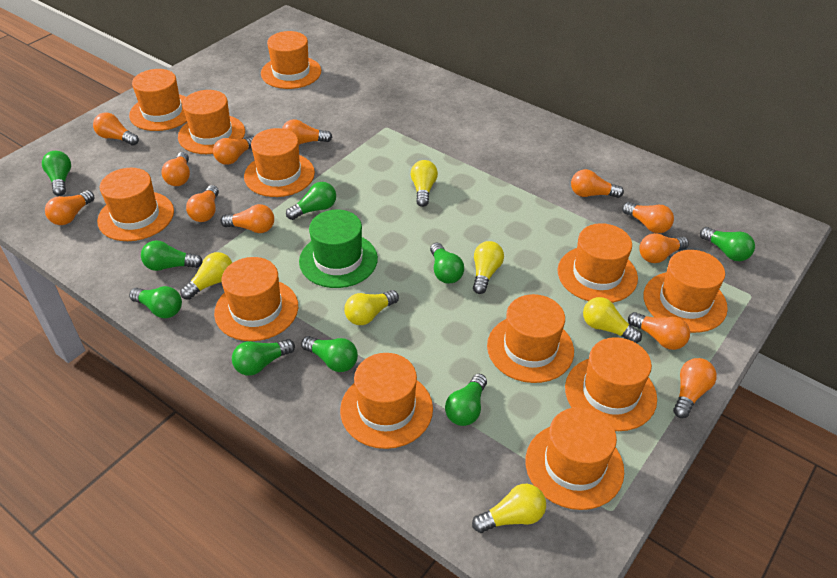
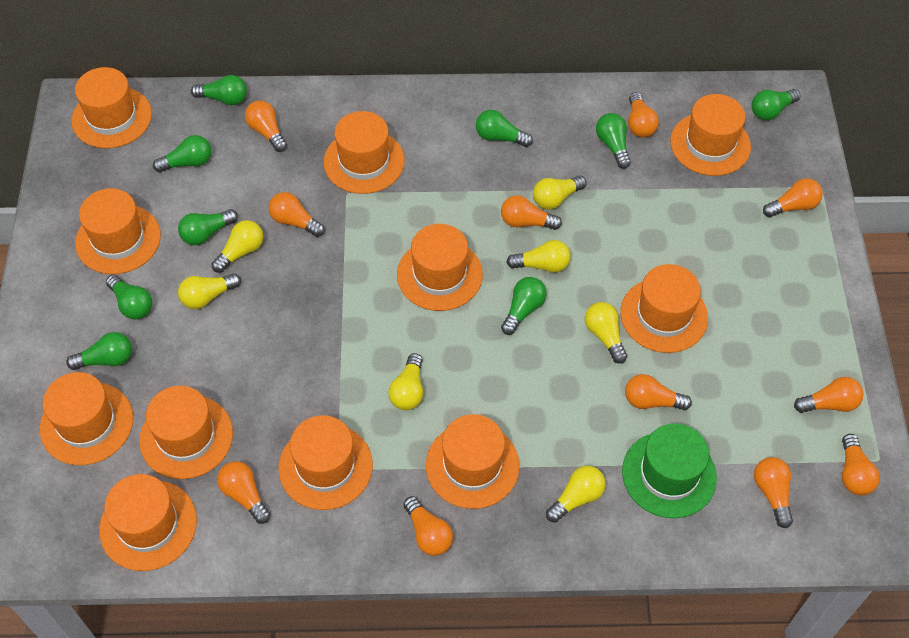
orange hat: [97,168,174,241] [129,69,187,131] [178,90,245,154] [214,257,298,341] [244,128,315,197] [261,31,321,89] [340,353,433,449] [487,294,574,383] [526,407,624,510] [557,223,638,303] [565,337,657,431] [643,250,728,333] = 12 -> [40,372,133,465] [71,67,152,148] [75,188,161,274] [99,474,197,571] [139,386,233,479] [278,415,373,510] [324,111,405,194] [397,224,483,311] [426,414,520,509] [620,264,708,353] [670,94,751,176] = 11
orange light bulb: [45,190,94,225] [93,112,139,145] [161,152,190,186] [186,185,219,222] [213,136,253,165] [220,204,274,233] [282,119,332,145] [571,169,624,198] [622,202,674,233] [628,312,690,350] [639,233,689,263] [673,358,717,418] = 12 -> [217,461,271,524] [245,101,287,152] [268,192,325,237] [403,496,453,556] [501,195,562,230] [625,374,692,411] [628,92,659,137] [754,457,793,528] [763,178,823,217] [794,377,864,413] [842,434,880,496] = 11
yellow light bulb: [180,252,232,300] [344,290,399,325] [411,160,438,207] [472,484,546,533] [473,241,504,294] [583,297,642,343] = 6 -> [178,273,241,309] [211,220,263,273] [388,353,423,410] [506,240,571,273] [533,175,587,210] [546,465,606,523] [585,302,627,364] = 7

